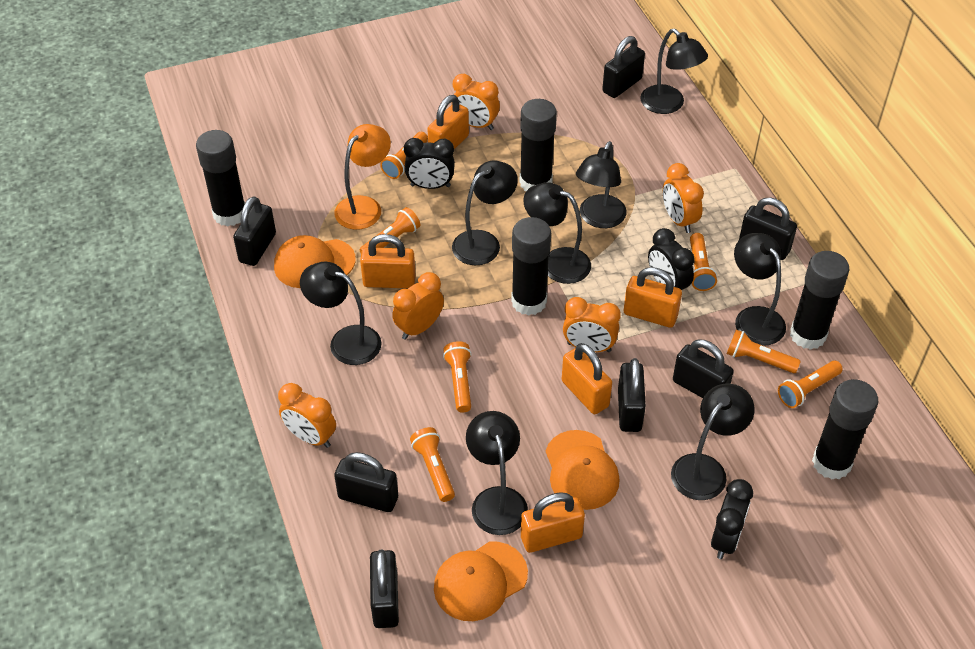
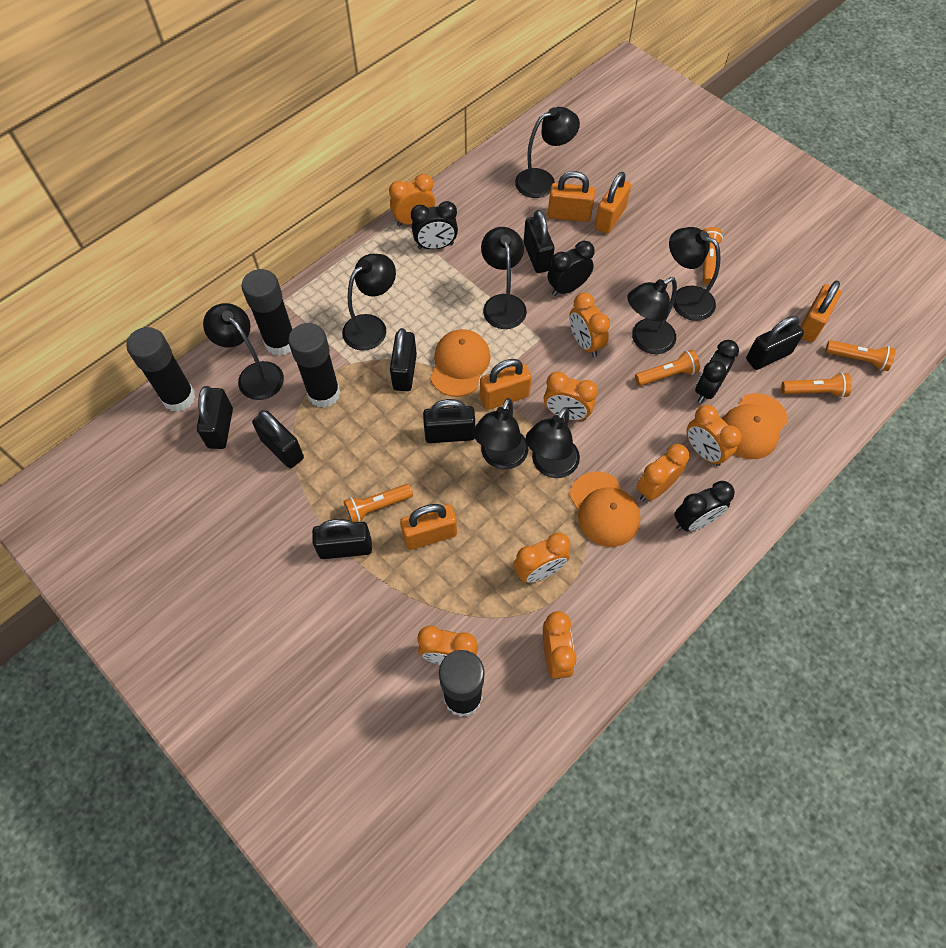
black clock: [404,138,455,189] [648,228,695,298] [711,479,753,559] = 3 -> [411,201,458,250] [547,241,595,296] [674,481,735,531] [695,340,739,403] = 4
black glue stick: [196,130,245,227] [511,217,551,316] [519,99,557,191] [790,251,849,350] [812,379,878,479] = 5 -> [126,327,196,412] [242,269,293,356] [288,323,341,408] [439,650,485,717] = 4
orange clock: [278,383,336,448] [392,272,444,340] [453,74,500,130] [563,297,621,352] [663,163,704,233] = 5 -> [389,174,435,226] [418,625,478,665] [514,533,570,583] [543,611,577,679] [544,371,598,421] [569,293,610,357] [636,444,689,501] [687,405,741,466] = 8
orange flashlight: [360,207,420,253] [380,132,428,179] [410,427,455,502] [443,341,471,413] [690,233,717,291] [727,330,801,373] [778,361,843,408] = 7 -> [343,484,413,522] [635,350,700,386] [702,227,723,285] [781,373,852,398] [825,340,896,371] = 5
orange lamp: [334,124,391,230] = 1 -> none = 0

